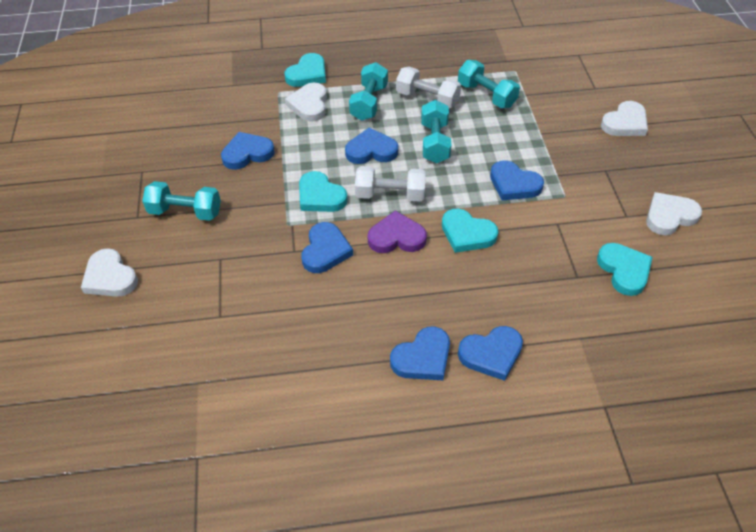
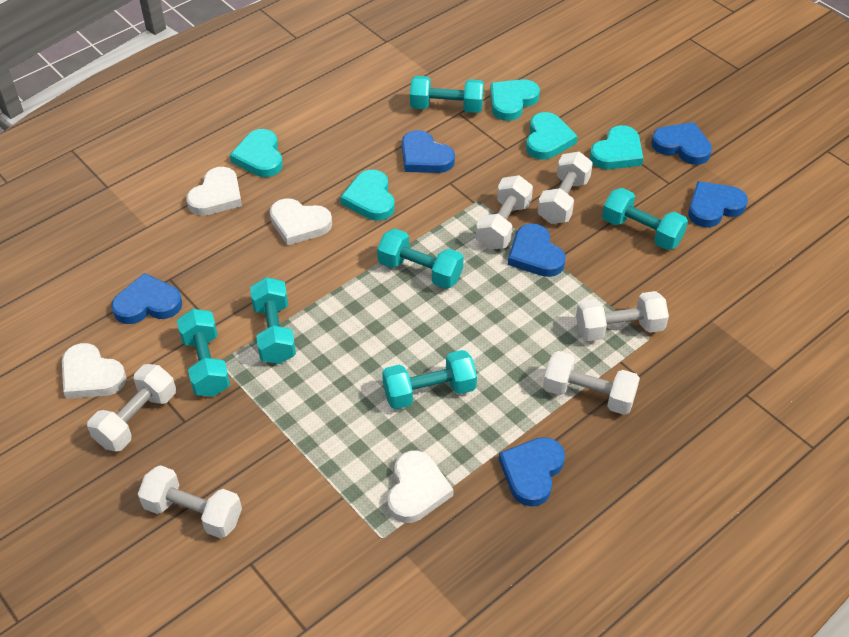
purple heart: [368,210,427,253] = 1 -> none = 0
turquoise dumbbell: [142,181,221,221] [349,62,388,121] [421,100,451,163] [458,60,520,108] = 4 -> [177,309,230,397] [250,277,296,364] [377,228,464,289] [382,350,477,409] [410,76,484,113] [602,188,688,250] = 6
turquoise heart: [285,53,326,87] [299,171,348,212] [442,209,498,253] [597,243,653,296] = 4 -> [230,129,283,177] [340,170,395,221] [490,79,540,121] [526,112,578,160] [590,125,643,169] = 5
white dumbbell: [355,166,426,202] [396,67,461,108] = 2 -> [87,364,176,452] [138,465,242,539] [476,175,533,250] [538,152,593,224] [543,351,640,415] [576,291,669,341] = 6

